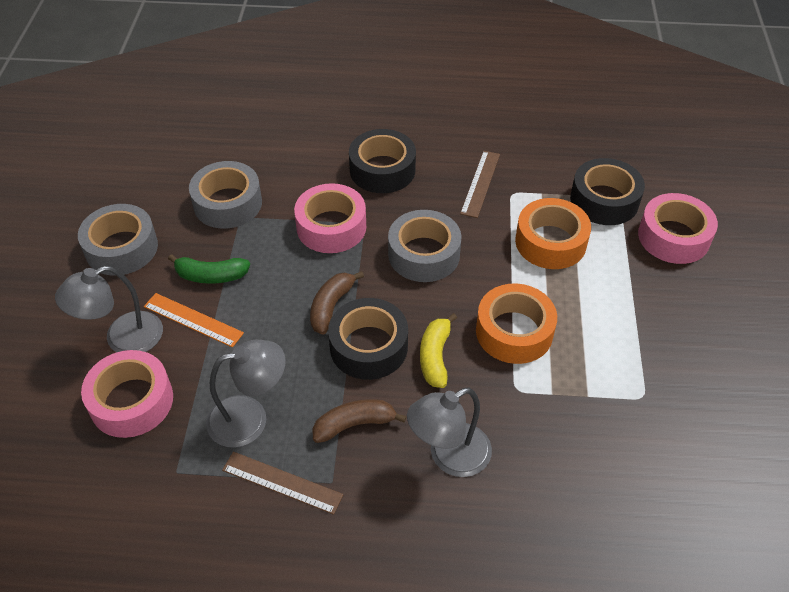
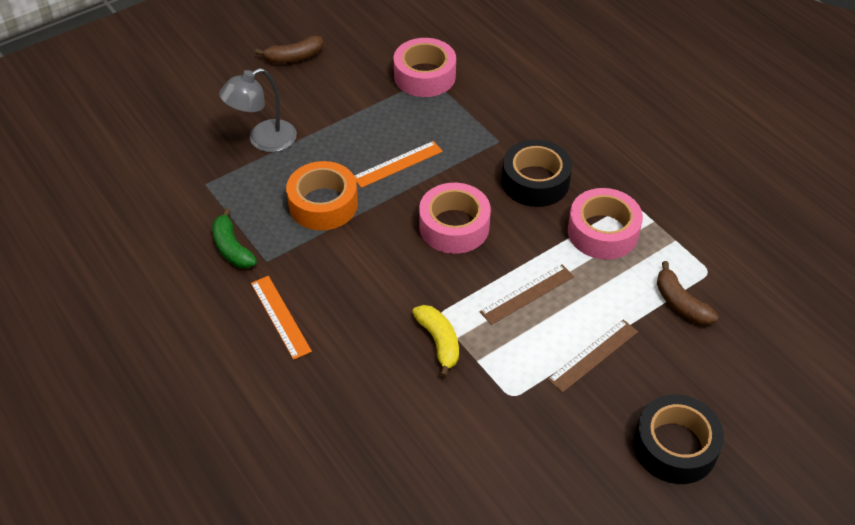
black tape: [328,298,408,380] [349,129,416,193] [570,158,645,225] = 3 -> [502,139,572,207] [634,395,724,484] = 2
grey lamp: [55,266,163,352] [206,340,286,448] [407,388,492,477] = 3 -> [219,68,297,152] = 1
grey tape: [78,204,158,276] [189,161,262,229] [388,210,462,282] = 3 -> none = 0
orange ruler: [144,293,244,348] = 1 -> [251,276,312,360] [354,141,443,188] = 2
orange tape: [476,283,557,364] [515,198,591,269] = 2 -> [286,161,358,230] = 1

